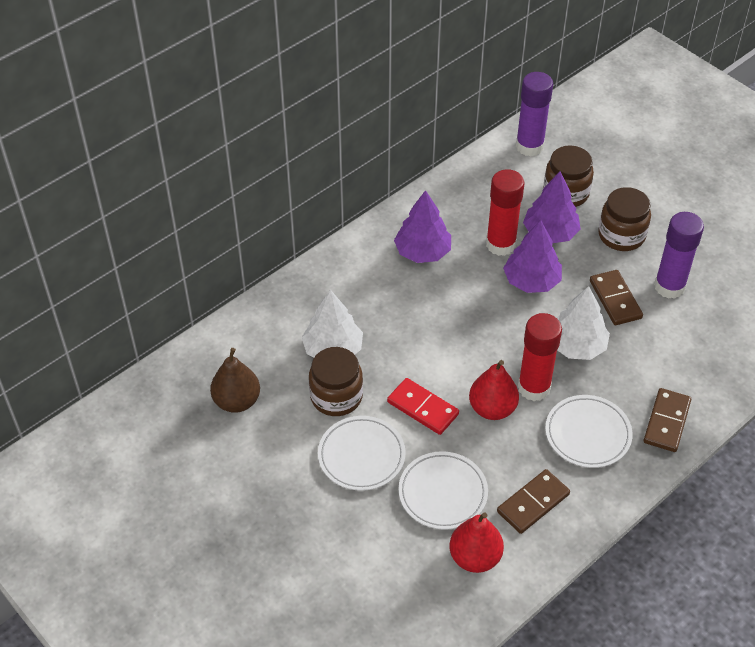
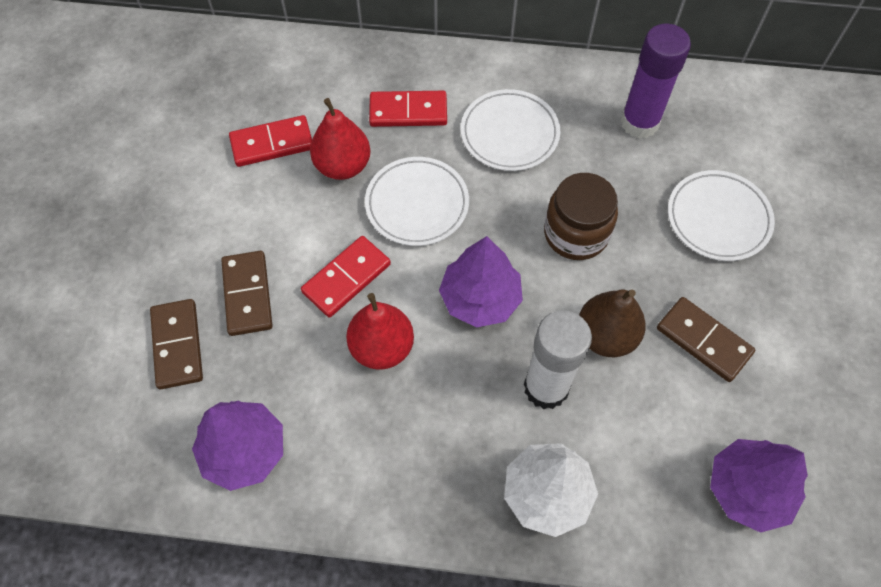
brown jar: [309,347,363,416] [543,145,594,207] [598,187,651,251] = 3 -> [544,173,618,260] = 1
purple glue stick: [516,72,553,156] [654,212,704,299] = 2 -> [620,24,691,139] = 1
red domino: [387,378,459,435] = 1 -> [229,115,312,167] [301,236,391,318] [369,91,447,127] = 3
red glue stick: [486,169,524,256] [518,313,562,401] = 2 -> none = 0
white glue stick: none = 0 -> [524,311,592,409] = 1
white tree: [302,289,363,358] [557,286,610,360] = 2 -> [504,443,598,537] = 1

